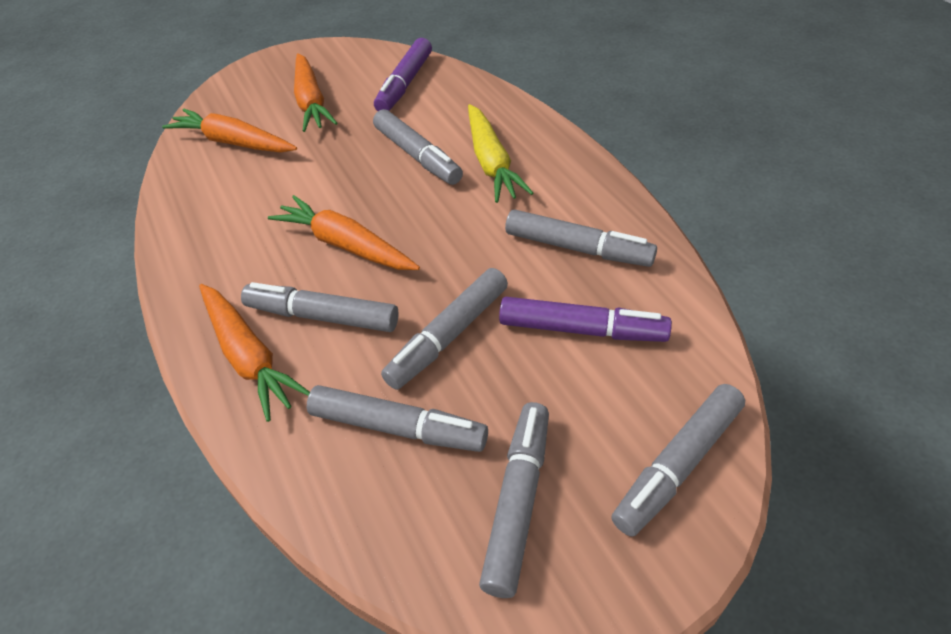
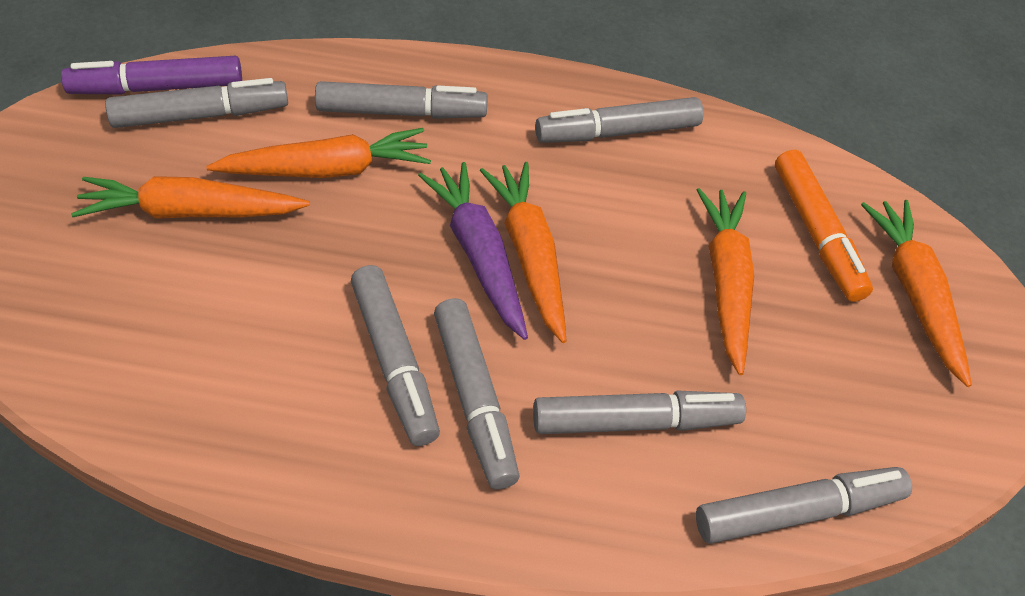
orange carrot: [162,108,297,152] [199,284,310,422] [268,195,420,270] [294,53,337,132] = 4 -> [71,176,310,219] [206,128,431,178] [480,162,566,343] [697,188,754,375] [861,200,972,387] = 5
orange marker: none = 0 -> [775,150,873,302] = 1
purple carrot: none = 0 -> [418,162,528,340] = 1
purple marker: [374,38,432,111] [499,297,672,342] = 2 -> [61,56,242,95] = 1
yellow carrot: [468,104,533,203] = 1 -> none = 0

